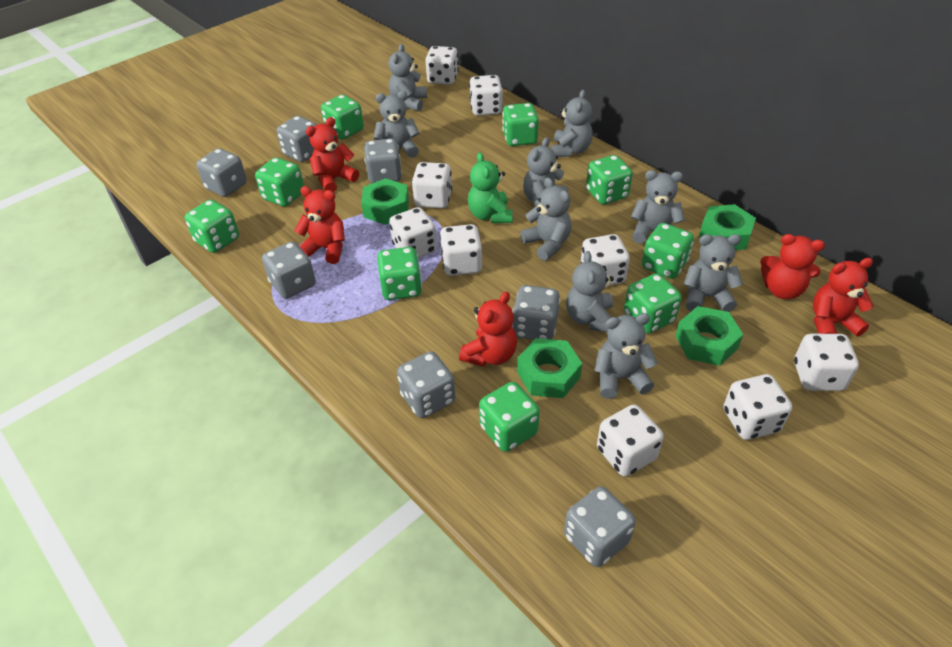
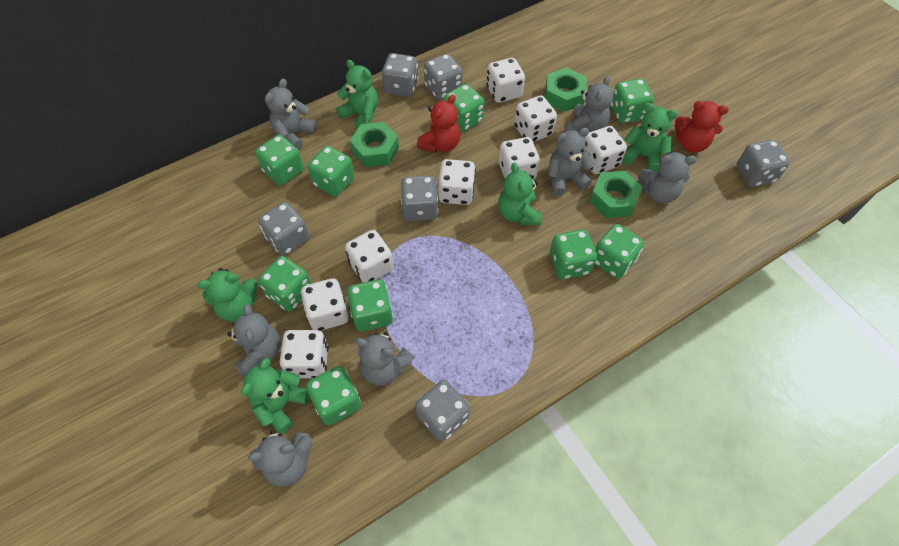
green nut: [361,178,409,225] [517,338,582,398] [675,306,743,366] [699,204,756,250] = 4 -> [350,122,399,167] [545,68,587,112] [589,171,642,218] = 3
green teddy bear: [468,152,513,223] = 1 -> [198,268,258,322] [241,358,310,434] [336,60,378,129] [498,163,542,225] [622,103,678,172] = 5
grey dice: [196,148,247,197] [262,241,316,299] [277,116,317,162] [364,138,402,183] [397,351,455,418] [512,285,560,340] [564,486,636,567] = 7 -> [258,202,309,255] [382,53,419,97] [401,176,438,221] [415,380,470,441] [424,54,463,100] [737,140,790,187] = 6
grey teddy bear: [374,91,419,158] [388,44,427,111] [520,177,572,261] [523,137,568,207] [551,90,592,157] [566,251,614,332] [595,313,658,399] [631,170,685,244] [683,234,743,312] = 9 -> [227,304,281,376] [248,430,313,487] [265,79,317,150] [355,332,414,386] [548,128,594,196] [566,76,613,132] [638,152,697,204] = 7
red teddy bear: [295,186,345,264] [306,117,359,193] [459,291,517,367] [760,234,825,300] [813,258,874,337] = 5 -> [417,94,461,153] [675,101,729,153] = 2
white dice: [389,207,437,258] [412,162,452,208] [425,46,459,85] [440,224,482,276] [469,75,503,116] [580,234,630,286] [597,405,664,477] [723,374,792,440] [794,334,859,391] = 9 -> [280,330,329,378] [301,278,349,331] [345,230,394,283] [438,159,476,205] [486,58,525,103] [499,137,540,180] [514,95,557,142] [584,126,627,174] = 8

